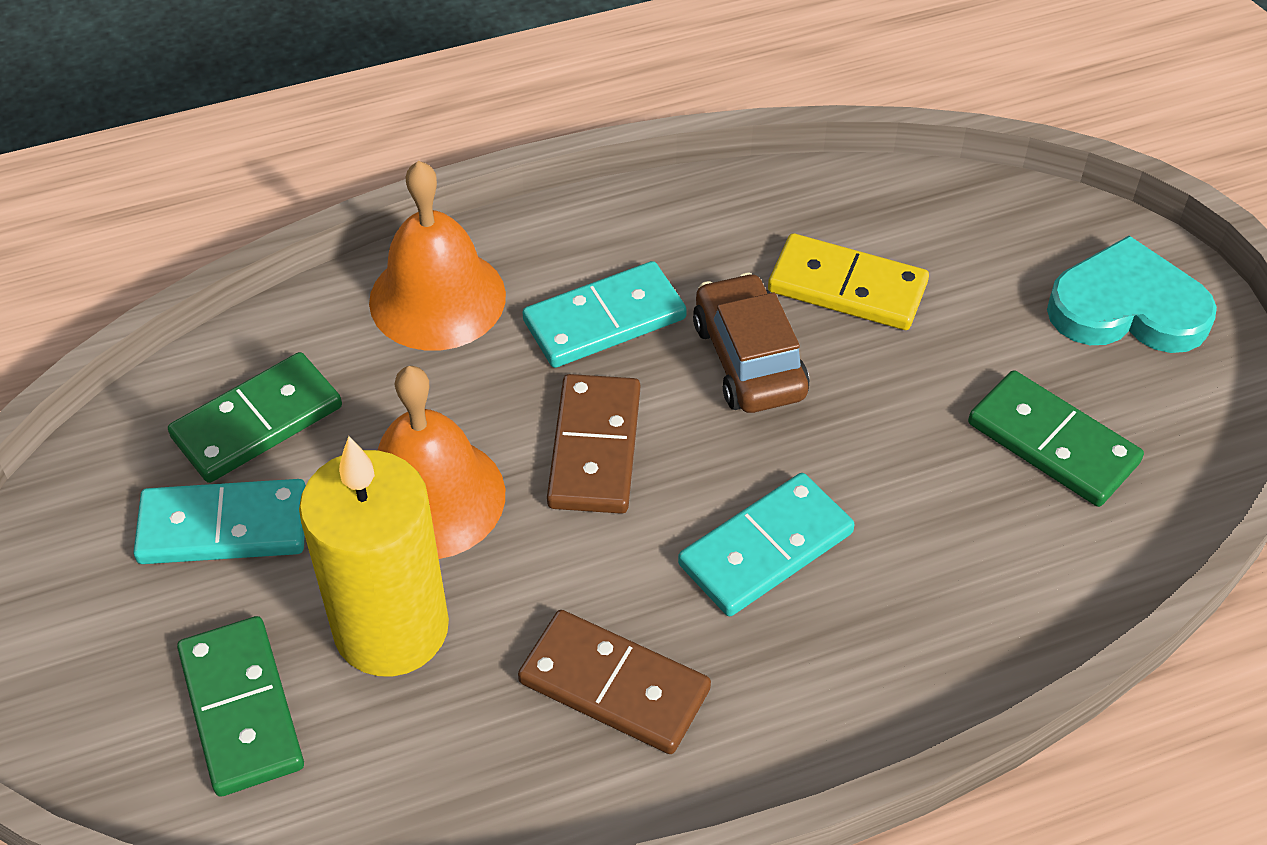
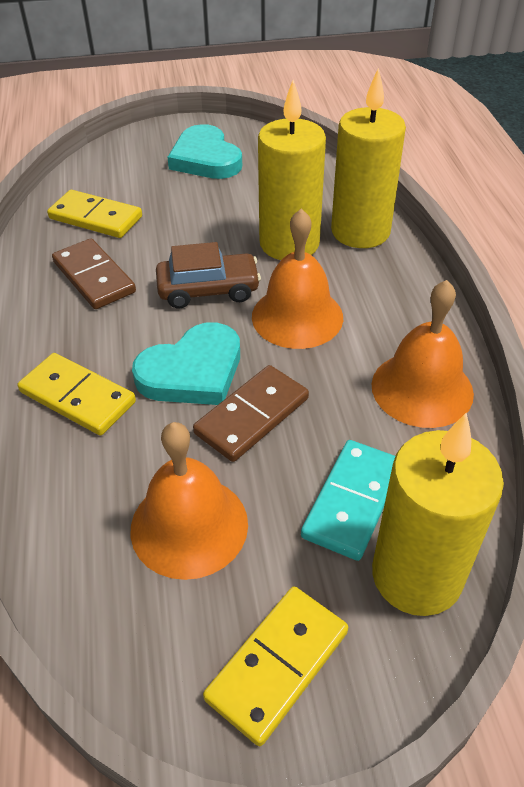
green domino: [168,352,342,483] [177,616,304,797] [968,370,1144,507] = 3 -> none = 0
orange bell: [369,161,506,351] [378,366,505,559] = 2 -> [131,422,248,580] [252,209,343,349] [372,280,474,428] = 3
turquoise domino: [133,479,306,564] [522,261,687,368] [678,473,855,616] = 3 -> [301,440,395,561] = 1
turquoise heart: [1047,236,1217,353] = 1 -> [132,322,240,405] [167,124,242,179] = 2
yellow candle: [299,436,449,677] = 1 -> [258,80,326,260] [331,68,406,248] [372,413,504,616] = 3
yellow domino: [768,233,929,330] = 1 -> [17,353,136,435] [47,190,142,238] [203,586,348,746] = 3

